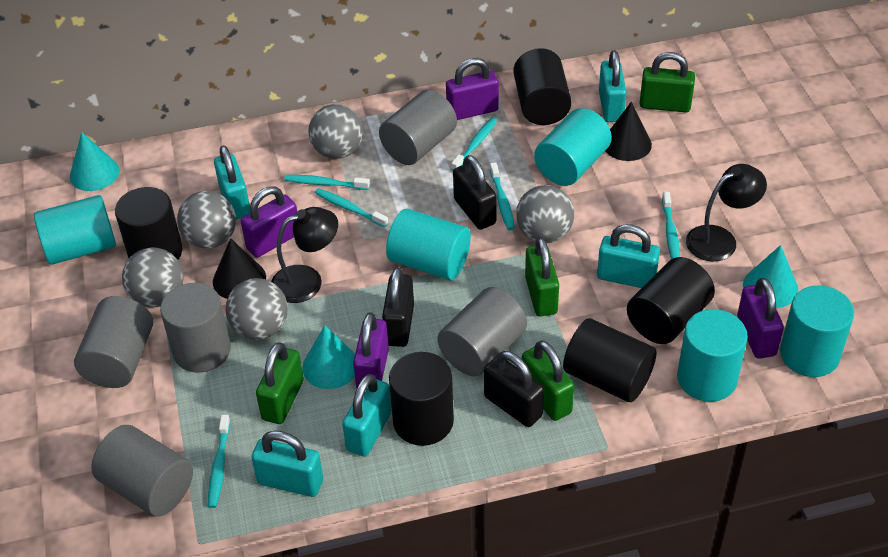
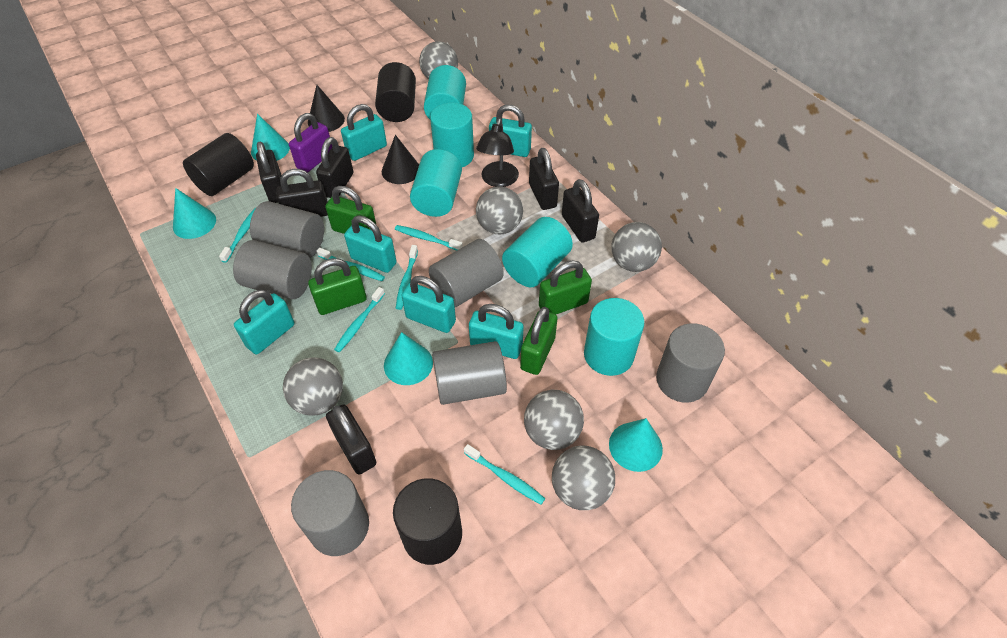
black cylinder: [115,187,183,260] [389,352,454,446] [513,48,572,125] [563,318,657,402] [627,257,715,344] = 5 -> [183,133,254,196] [375,62,416,122] [393,478,462,565] = 3
black lamp: [271,207,338,303] [686,164,767,262] = 2 -> [476,119,519,187] = 1
black padlock: [382,267,414,347] [453,155,497,230] [484,351,544,427] = 3 -> [256,142,282,203] [276,169,328,217] [316,137,353,198] [326,405,376,475] [529,148,559,210] [562,179,599,243] = 6
grey ball: [122,248,184,308] [177,191,236,248] [226,278,288,340] [309,104,363,159] [516,185,574,243] = 5 -> [283,357,343,415] [419,41,458,79] [476,186,523,234] [524,390,584,450] [552,446,615,510] [611,222,662,272] = 6
grey cylinder: [74,296,153,388] [91,425,193,517] [160,283,231,373] [379,90,457,165] [437,287,527,376] = 5 -> [233,240,312,299] [250,201,324,258] [291,470,369,556] [429,239,504,307] [432,341,507,405] [656,323,725,402] = 6
purple padlock: [241,186,297,257] [353,312,389,389] [446,58,499,120] [737,278,784,359] = 4 -> [289,113,332,173] = 1
turquoise cone: [70,132,120,191] [302,325,355,389] [743,245,798,308] = 3 -> [173,188,216,239] [251,114,290,161] [384,332,433,385] [609,418,663,472] = 4
turquoise padlock: [214,145,250,220] [251,431,323,497] [342,374,392,457] [597,224,660,288] [599,50,627,122] = 5 -> [234,290,294,354] [341,104,387,161] [344,216,396,273] [401,276,456,333] [469,304,524,359] [489,105,532,157] = 6

